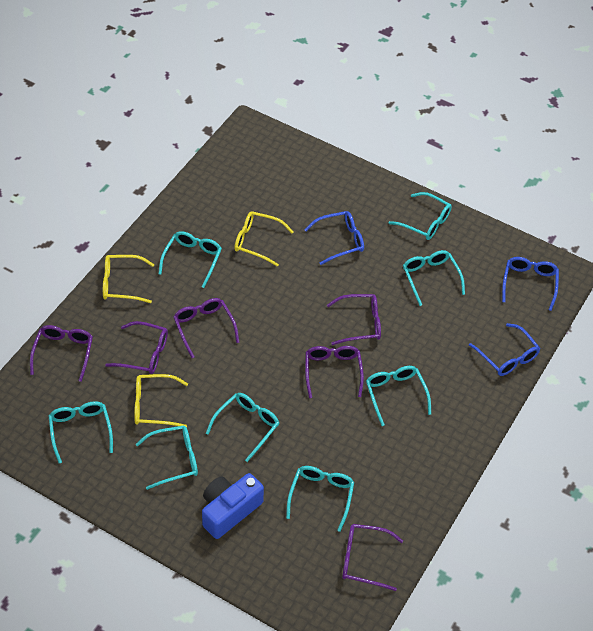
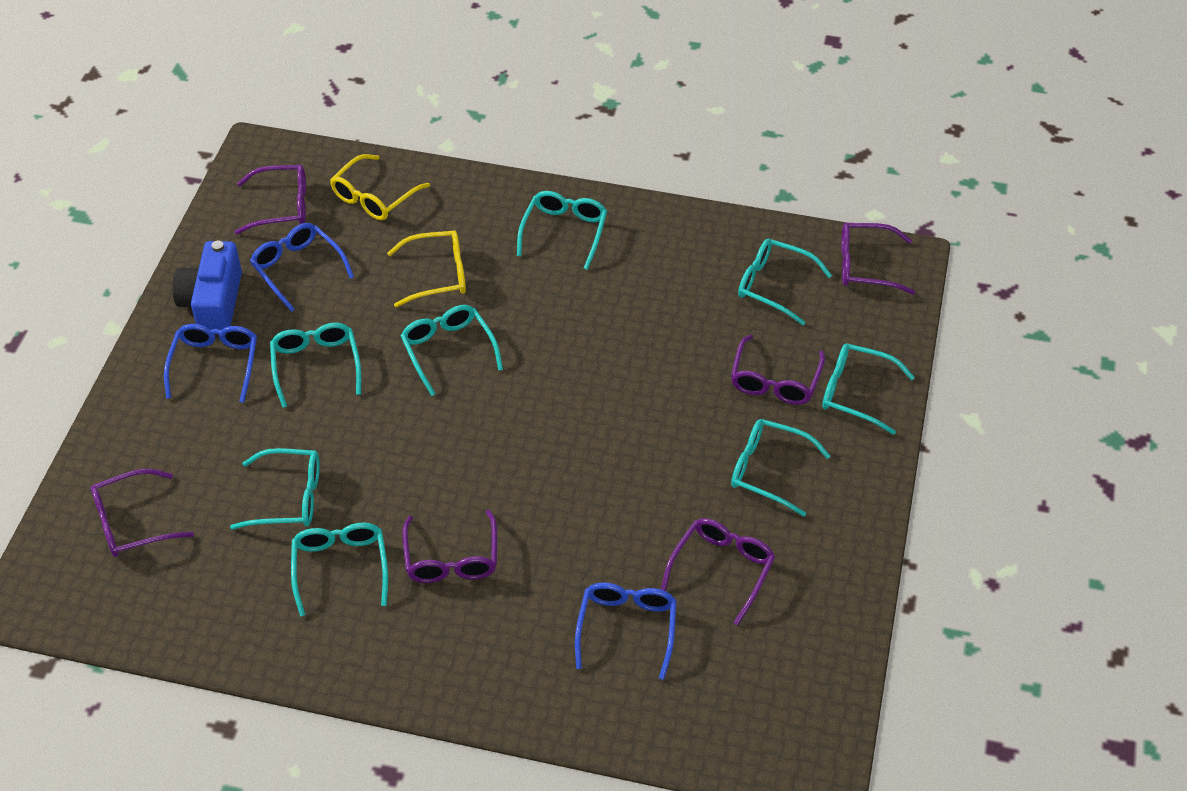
yellow glasses: [103,255,155,303] [134,374,188,427] [234,211,293,267] = 3 -> [330,154,430,220] [387,231,466,307] = 2

